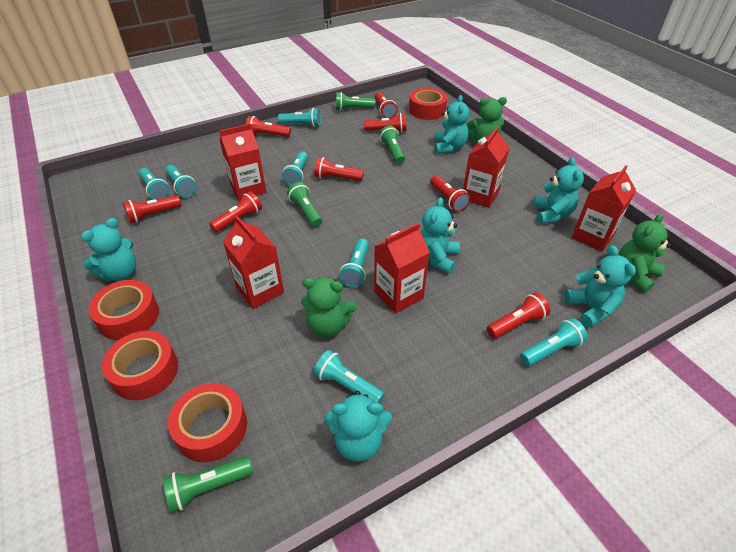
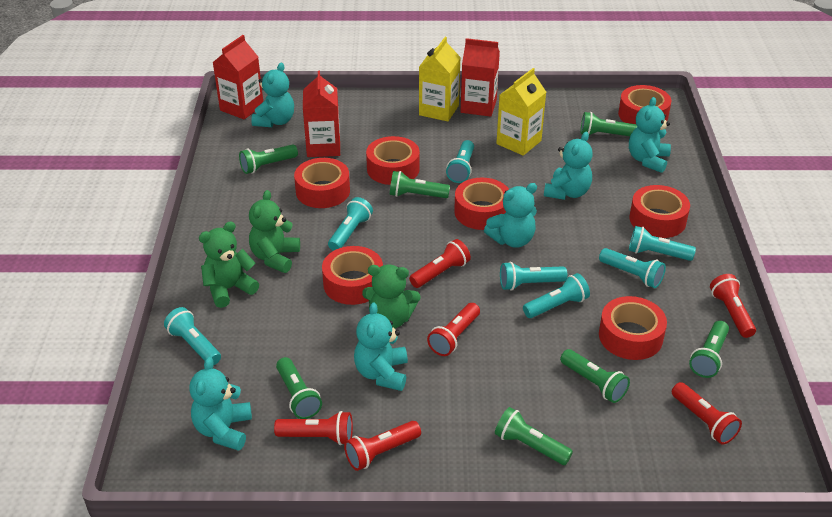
green flashlight: [163,456,253,513] [287,182,322,227] [336,92,376,111] [380,125,405,164] = 4 -> [239,145,298,174] [276,357,322,419] [390,171,450,198] [495,407,573,465] [560,349,630,403] [581,112,637,136] [689,321,729,378] = 7
red carton: [219,123,266,201] [223,216,284,309] [374,223,430,314] [463,126,509,208] [571,165,636,252] = 5 -> [212,35,263,119] [303,71,340,157] [461,38,500,117] = 3
red flashlight: [123,195,181,223] [209,191,262,232] [246,116,291,137] [314,157,364,181] [364,113,407,132] [374,92,398,119] [430,175,470,212] [487,292,551,339] = 8 -> [274,411,353,445] [344,421,421,471] [409,239,471,288] [427,303,480,356] [672,382,742,444] [710,274,756,338] = 6
red tape: [89,280,159,340] [102,331,178,400] [168,383,247,463] [409,88,447,120] = 4 -> [294,158,350,208] [322,246,383,305] [366,136,420,185] [454,178,509,230] [599,296,667,360] [618,85,672,124] [629,185,690,238] = 7
yellow carton: none = 0 -> [419,37,461,121] [496,68,546,156] = 2

